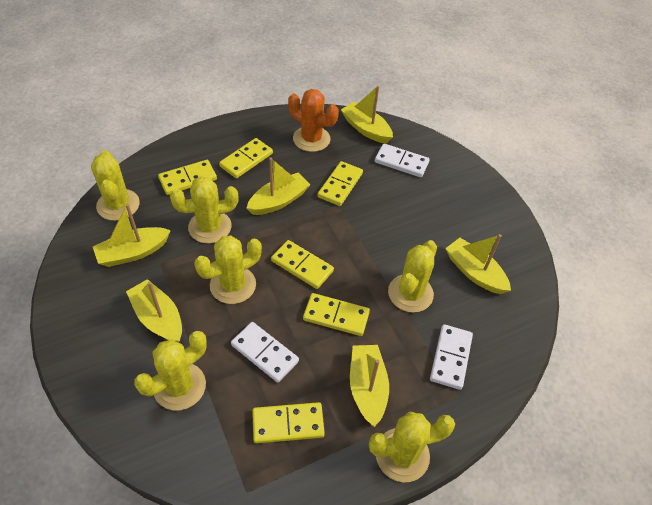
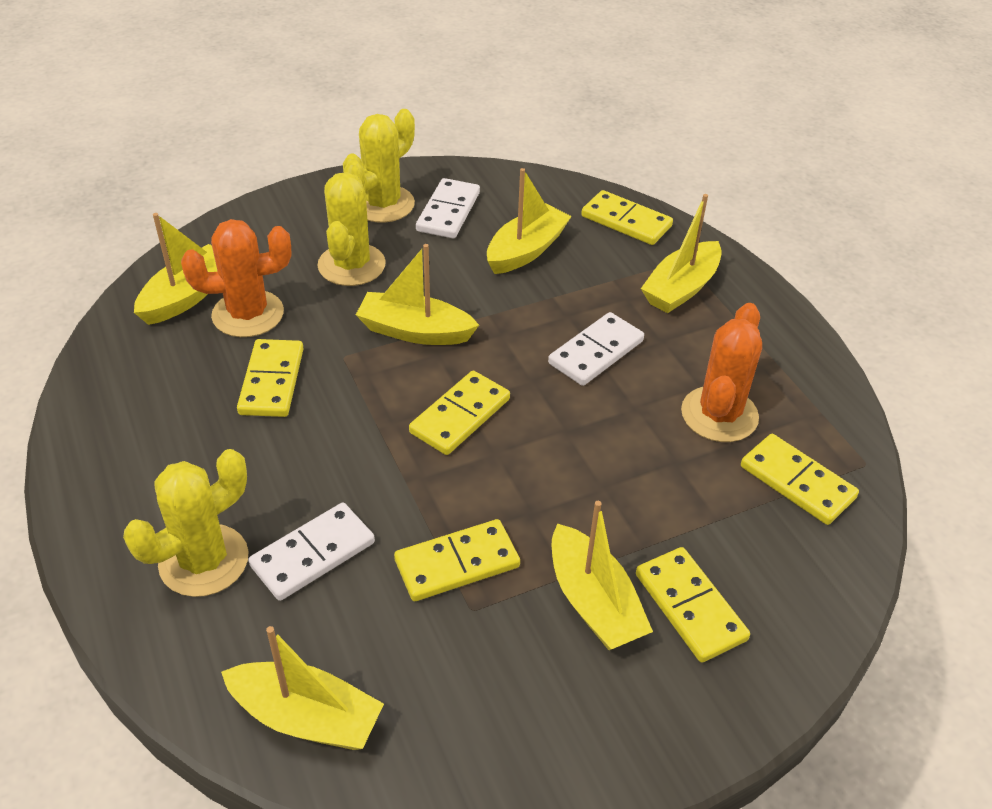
orange cactus: [288,89,339,152] = 1 -> [181,219,291,337] [681,303,762,442] = 2
yellow cactus: [91,150,140,221] [134,331,207,411] [170,176,239,244] [194,235,262,304] [369,412,455,483] [388,240,437,313] = 6 -> [123,449,249,597] [317,160,386,286] [343,109,415,223] = 3

